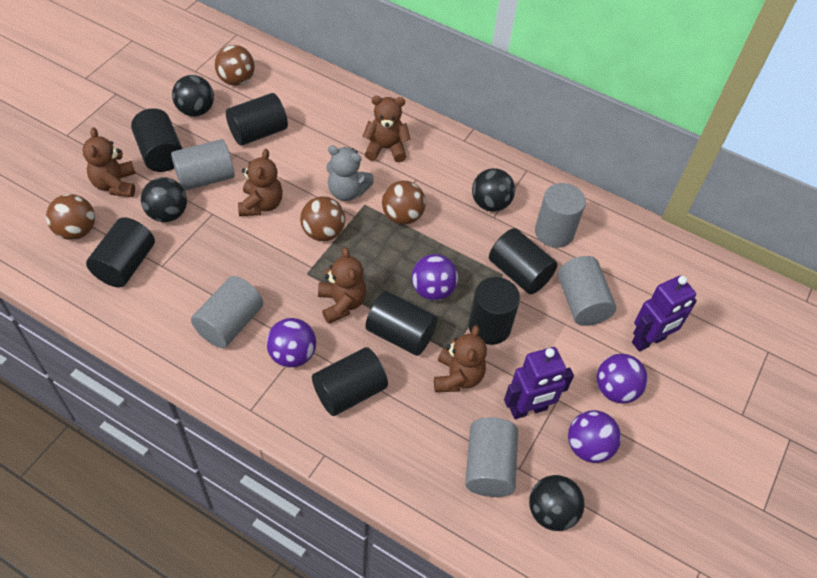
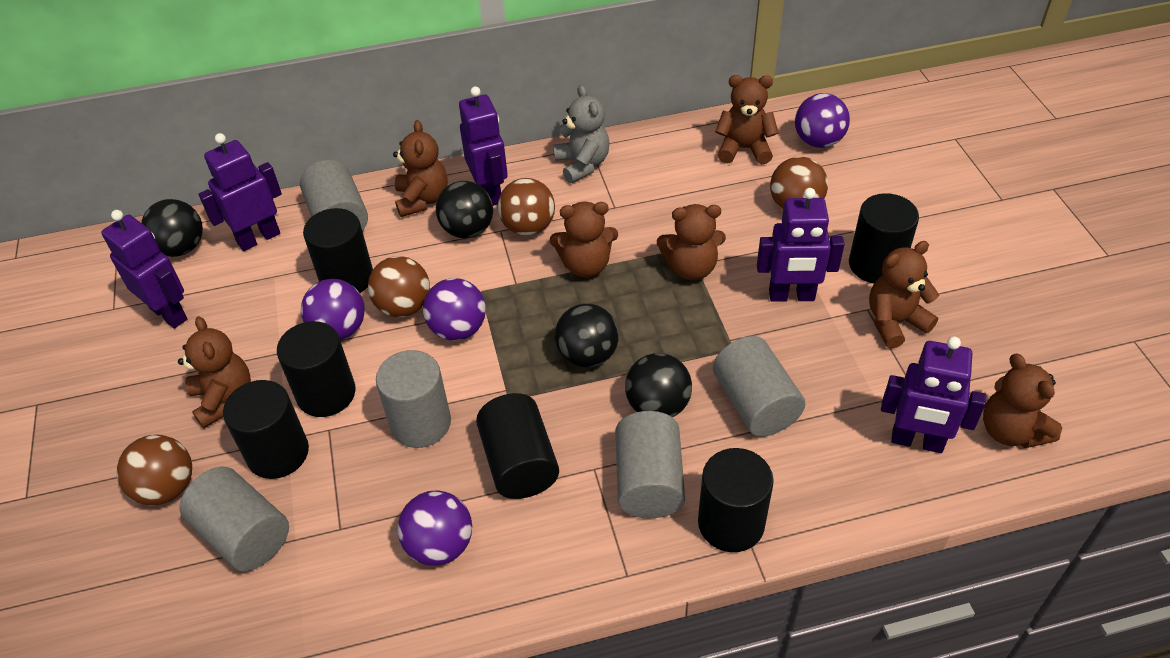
black cylinder: [86,217,155,288] [131,108,183,172] [226,93,288,146] [312,347,388,416] [365,291,438,356] [468,277,520,345] [489,228,558,294] = 7 -> [223,380,309,479] [277,321,356,417] [303,208,373,293] [476,393,559,499] [698,448,774,552] [849,193,919,283] = 6
brown teddy bear: [82,127,136,197] [238,149,283,216] [318,247,366,324] [362,96,411,162] [434,325,487,392] = 5 -> [178,316,251,428] [393,120,448,217] [550,202,618,278] [657,204,726,281] [715,75,779,164] [869,241,939,349] [983,354,1062,448] = 7
purple robot: [504,347,574,419] [632,276,697,351] = 2 -> [101,210,187,328] [199,133,282,251] [459,86,508,206] [757,188,845,302] [881,336,986,453] = 5

